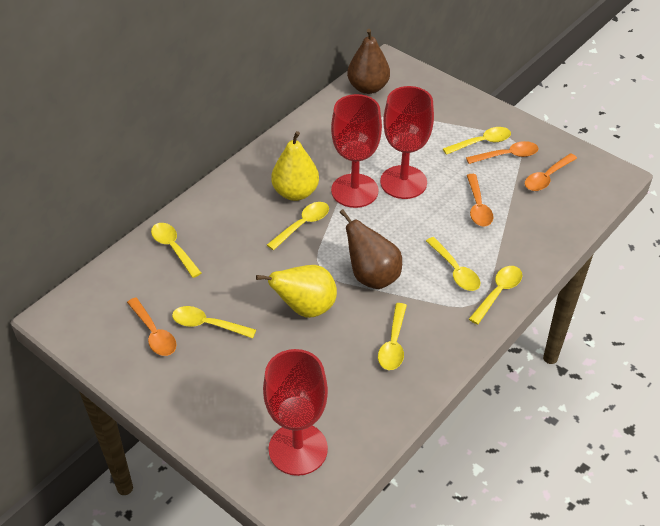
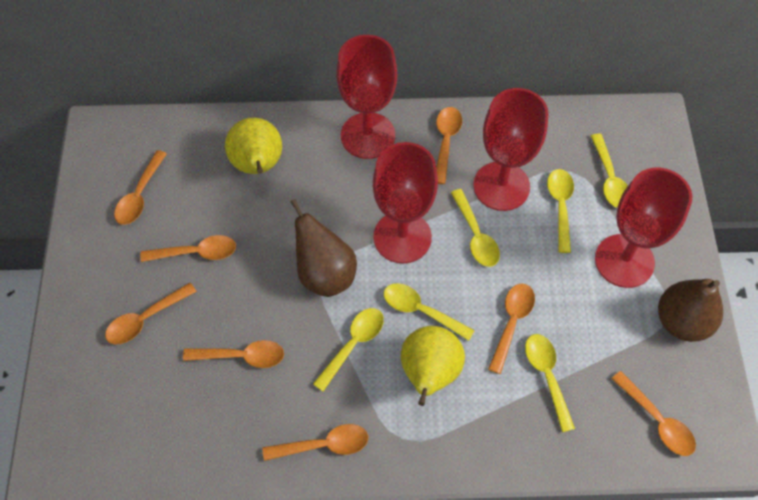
orange spoon: [127,298,177,356] [466,141,538,164] [467,174,493,227] [525,153,577,191] = 4 -> [105,283,197,344] [114,150,167,225] [140,235,236,262] [183,340,284,368] [262,424,368,461] [436,107,462,184] [488,283,535,374] [611,371,696,456] = 8
red goblet: [263,349,328,476] [331,94,382,208] [380,86,434,199] = 3 -> [337,35,397,159] [373,142,438,263] [474,88,548,211] [595,168,692,288] = 4
yellow spoon: [151,223,201,278] [172,306,256,338] [267,202,329,250] [378,303,407,370] [426,237,480,291] [443,127,511,155] [469,266,522,325] = 7 -> [313,308,384,391] [384,283,475,341] [451,189,500,267] [525,334,575,432] [547,169,574,253] [591,133,628,208] = 6

